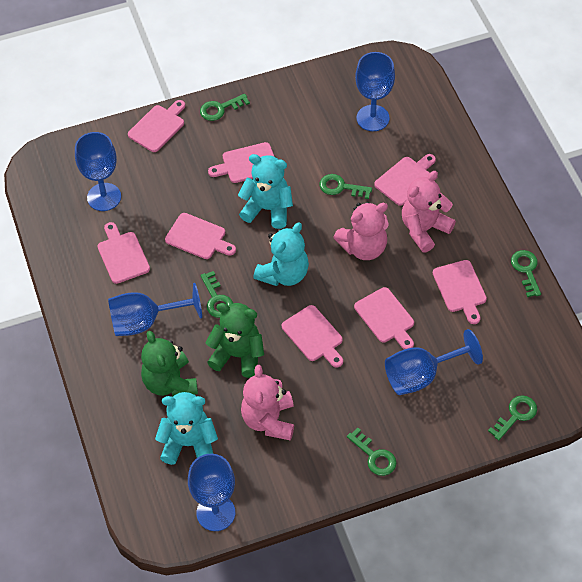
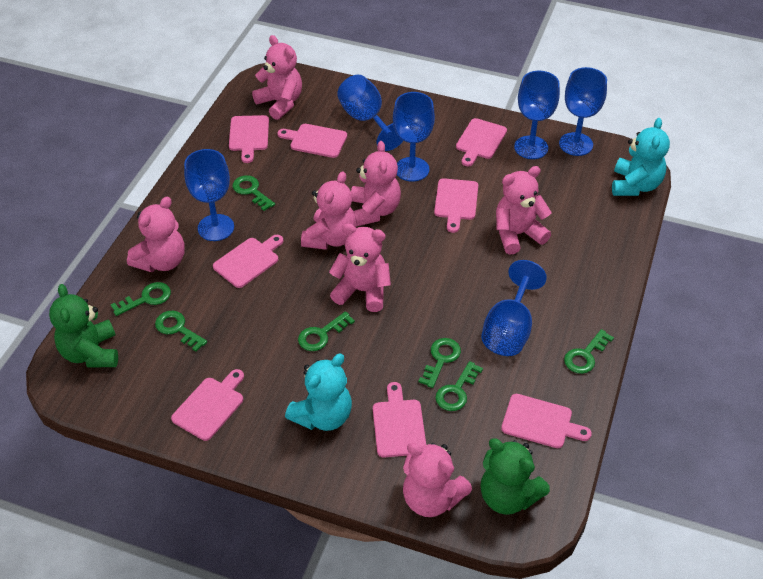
blue goblet: [75,132,121,211] [108,283,202,336] [188,454,235,531] [355,52,395,131] [385,329,483,395] = 5 -> [184,149,234,241] [337,75,403,151] [393,92,435,182] [481,260,547,356] [514,71,560,159] [559,67,607,156] = 6
green key: [200,94,250,121] [200,271,233,318] [320,174,372,199] [347,427,397,476] [488,395,537,440] [511,250,541,297] = 6 -> [111,282,171,316] [155,311,207,351] [233,175,275,211] [298,311,355,351] [418,338,461,388] [435,361,483,411] [564,329,614,374] = 7
pink teddy bear: [241,365,294,441] [333,202,389,260] [402,171,456,253] = 3 -> [127,197,185,272] [252,35,302,120] [301,171,357,250] [329,223,391,312] [351,141,401,227] [403,443,472,517] [496,166,552,255] = 7
turquoise teddy bear: [155,392,218,465] [238,154,293,229] [253,222,309,286] = 3 -> [285,353,352,431] [612,118,670,196] = 2

